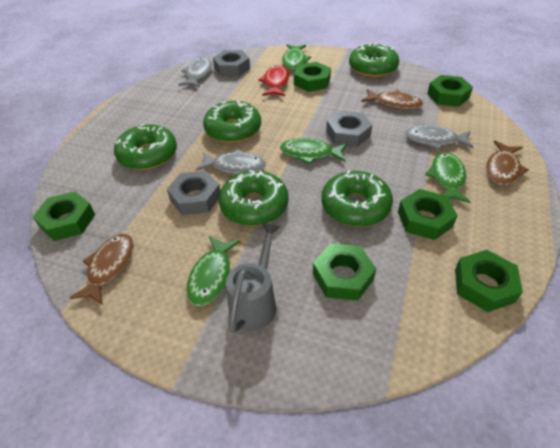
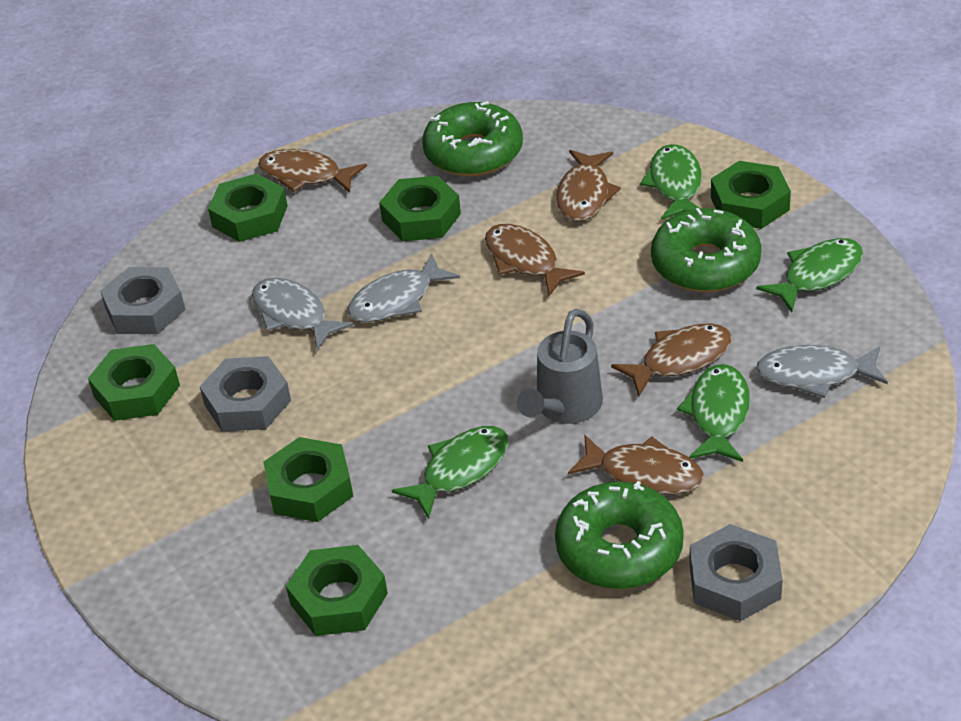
brown fish: [69,234,134,305] [361,89,423,110] [486,140,529,186] = 3 -> [258,149,367,193] [485,224,585,296] [556,150,621,222] [568,435,704,495] [611,323,732,396] = 5
green donut: [114,124,177,170] [203,100,261,143] [219,170,289,226] [321,170,393,227] [349,43,399,77] = 5 -> [422,101,523,176] [555,481,684,589] [651,208,761,292] = 3
red fish: [258,65,289,96] = 1 -> none = 0

